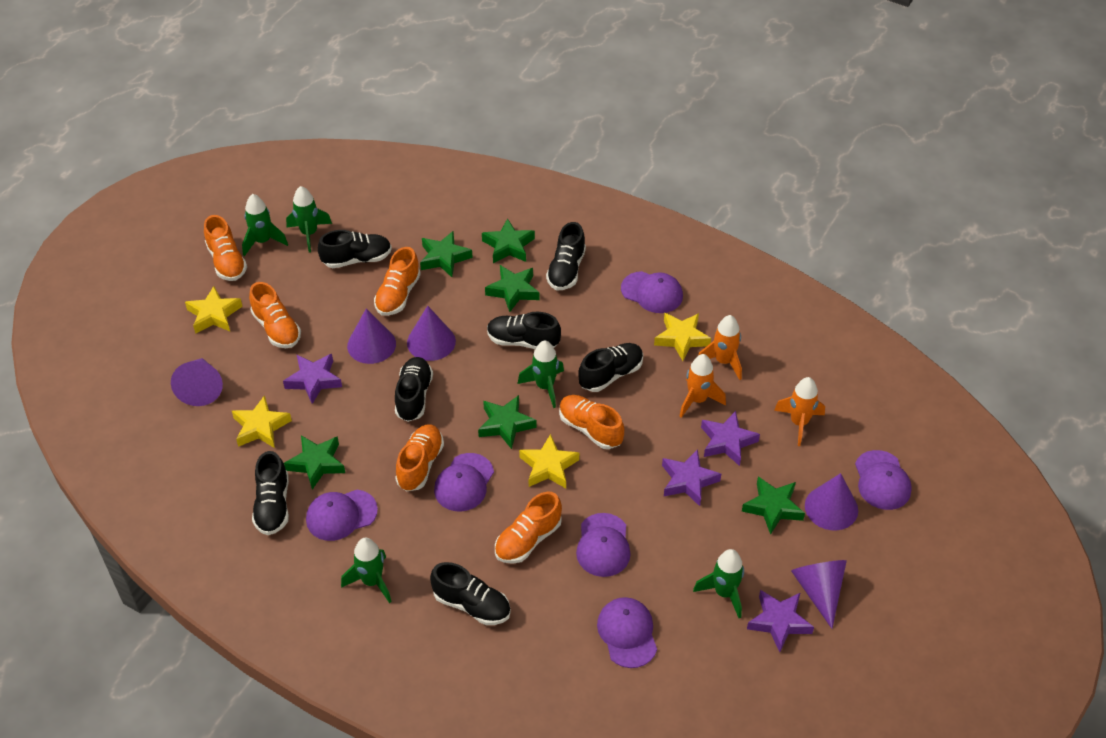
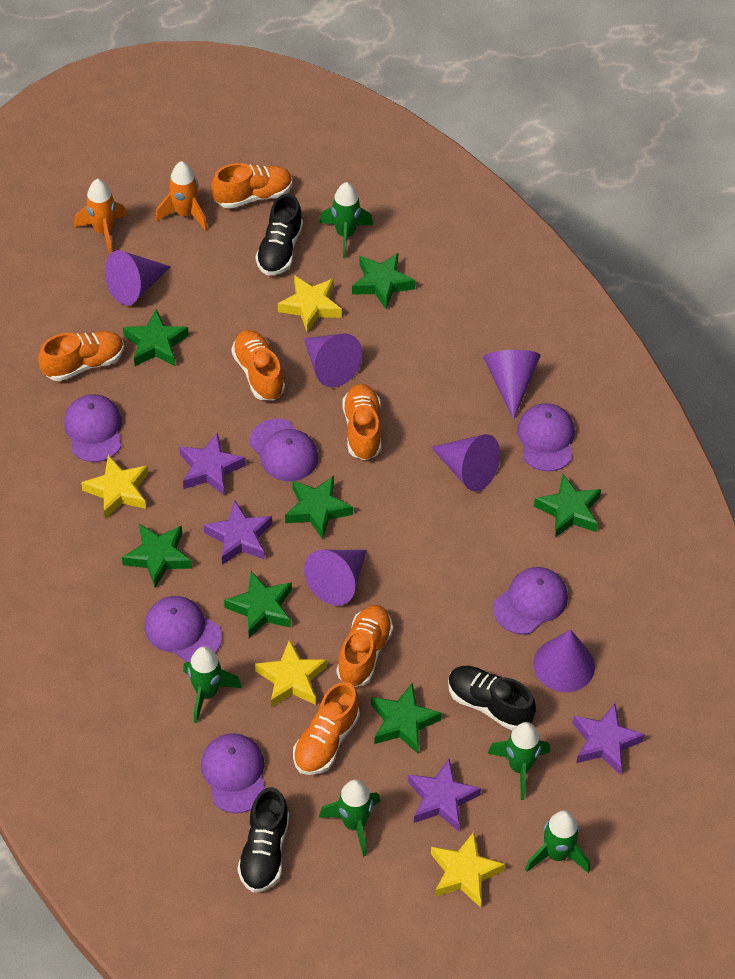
black shoe: [252,451,289,535] [318,230,392,268] [395,357,433,422] [430,562,511,625] [487,312,561,349] [546,222,586,290] [578,343,643,392] = 7 -> [237,787,289,892] [255,194,303,275] [448,666,536,730] = 3
green star: [284,435,345,490] [420,231,473,277] [478,395,537,449] [482,218,535,263] [485,265,539,312] [742,477,805,535] = 6 -> [122,524,192,588] [123,309,189,366] [224,571,292,638] [285,476,353,539] [352,253,416,310] [371,683,442,754] [534,474,601,538] = 7
orange rocket: [679,354,726,418] [698,315,742,380] [774,377,825,446] = 3 -> [74,179,127,255] [155,161,208,231] = 2
purple cone: [171,358,223,406] [347,308,396,364] [407,305,456,361] [791,560,847,629] [805,473,858,530] = 5 -> [105,250,171,305] [304,333,362,387] [304,550,367,606] [431,434,500,492] [483,350,541,420] [533,630,595,692] = 6

